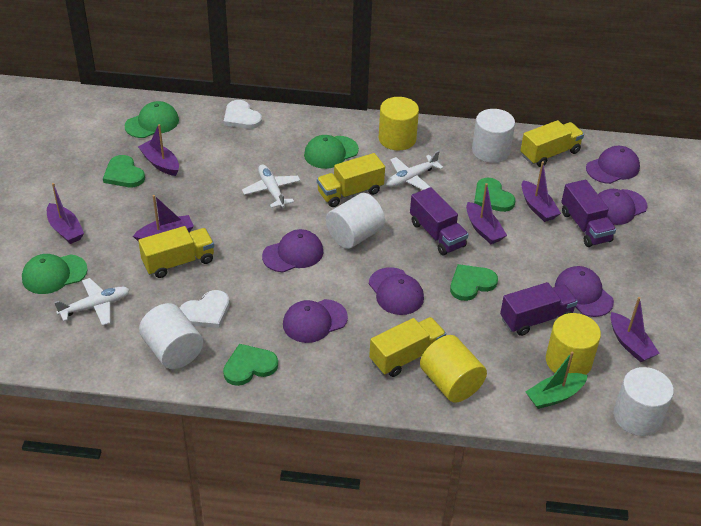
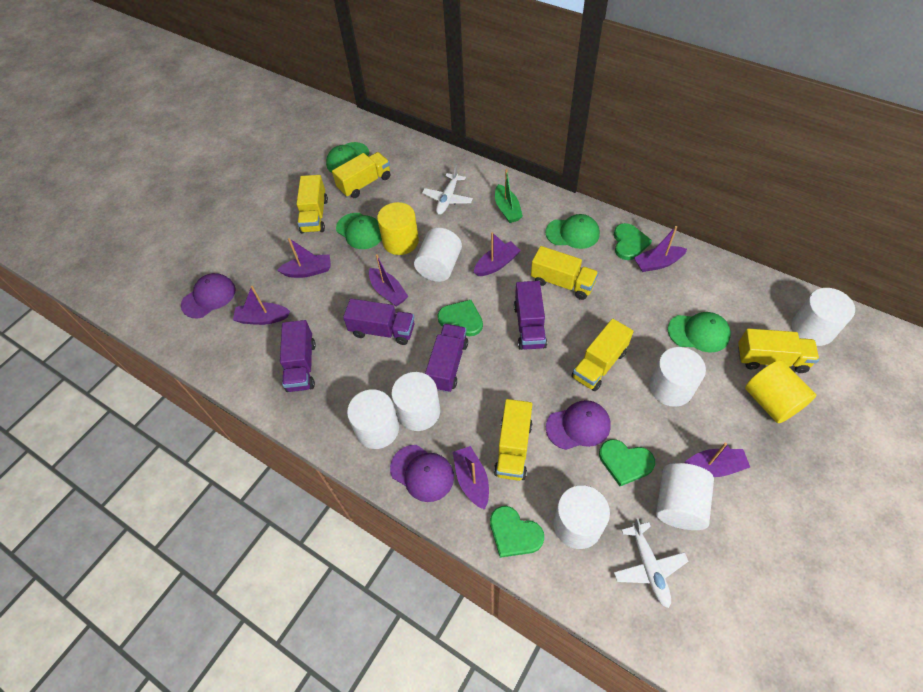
green cap: [22,254,88,294] [124,101,179,138] [304,135,359,169] = 3 -> [326,142,369,173] [336,213,382,249] [545,214,600,249] [668,312,731,352] = 4
purple boat: [47,183,84,244] [133,195,194,241] [138,124,179,176] [466,183,507,244] [522,162,561,222] [611,297,660,362] = 6 -> [233,286,290,325] [277,238,331,278] [369,254,408,306] [453,446,489,510] [474,232,521,276] [634,226,687,272] [684,443,750,477] = 7
purple cap: [262,229,323,272] [283,299,348,343] [369,267,424,315] [555,266,614,317] [586,146,640,184] [598,189,647,225] = 6 -> [181,273,235,318] [390,445,454,502] [546,400,611,450] = 3
purple truck: [410,187,469,255] [500,282,578,336] [561,180,616,247] = 3 -> [280,320,316,392] [343,299,414,345] [425,324,468,393] [514,281,547,350] = 4
white cylinder: [139,303,203,369] [326,193,385,249] [472,109,515,163] [614,367,674,436] = 4 -> [347,389,399,449] [391,372,440,431] [414,228,462,282] [553,485,610,549] [649,347,706,407] [656,463,714,530] [792,288,855,346] = 7
white heart: [180,290,230,328] [224,100,262,129] = 2 -> none = 0
white plane: [54,278,130,326] [242,164,301,208] [386,150,444,190] = 3 -> [422,166,473,215] [614,518,689,608] = 2
yellow cylinder: [379,97,419,151] [420,335,487,403] [546,313,601,375] = 3 -> [377,202,419,255] [745,360,816,423] = 2
yellow truck: [138,226,214,278] [317,153,385,207] [369,317,446,377] [521,120,584,167] = 4 -> [296,175,328,233] [332,152,390,198] [494,399,533,481] [531,246,599,300] [572,319,634,391] [738,328,819,373] = 6

